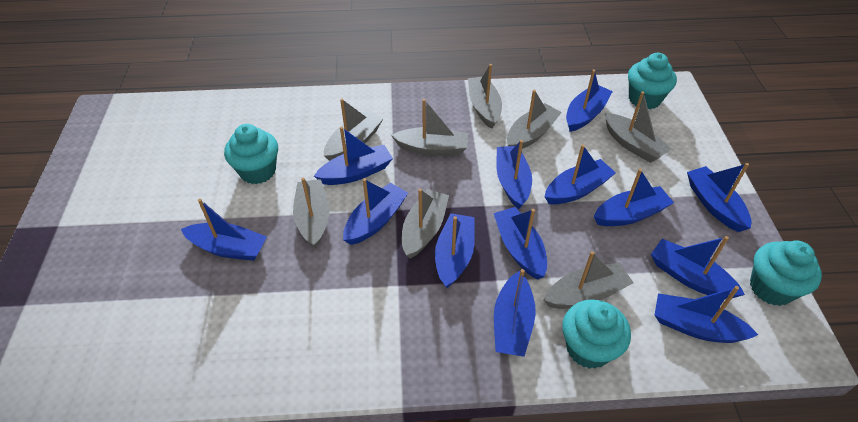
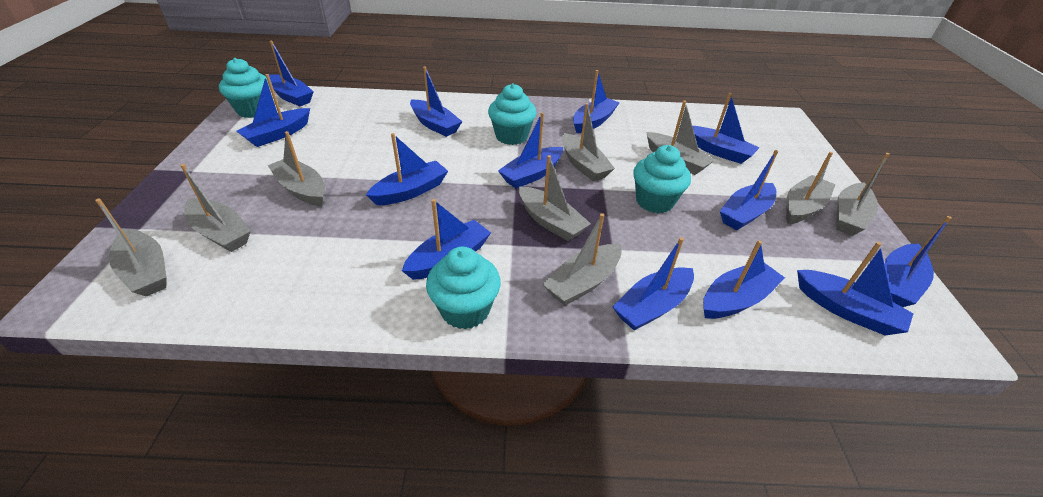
grey boat: [293,177,329,248] [324,99,383,161] [391,99,468,156] [402,189,449,259] [468,64,502,129] [507,90,562,149] [543,251,633,309] [605,91,672,163] = 8 -> [95,198,167,297] [180,164,251,252] [267,131,325,206] [519,155,591,241] [543,213,622,306] [562,103,615,181] [646,100,715,175] [786,152,836,224] [836,153,890,236] = 9

